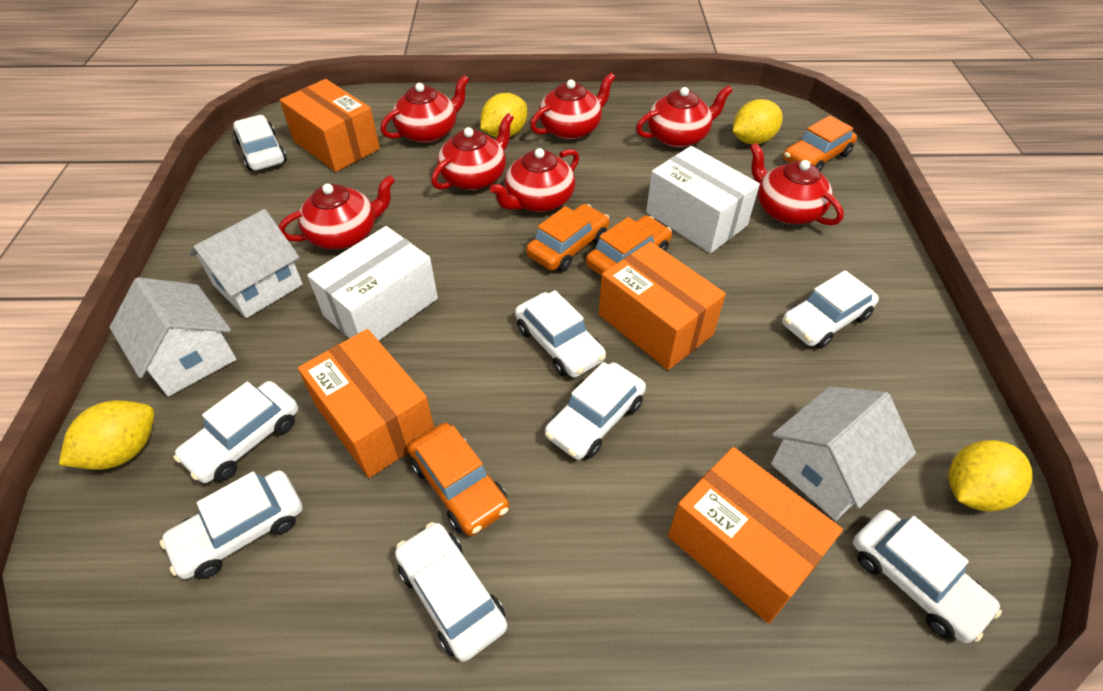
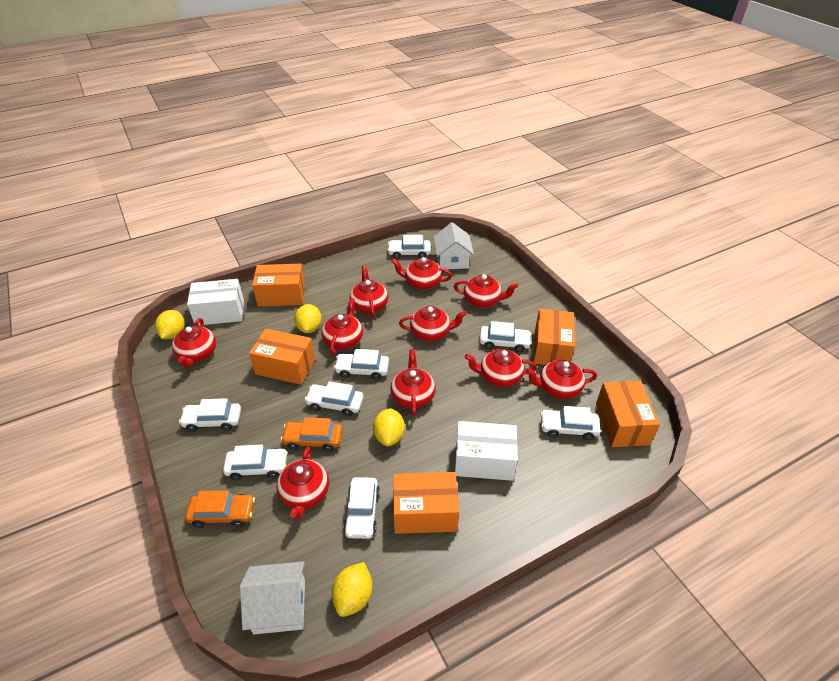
orange box: [280,79,380,172] [298,329,434,478] [599,242,726,370] [668,447,843,624] = 4 -> [249,329,315,385] [252,264,305,307] [393,472,459,534] [534,309,575,365] [596,381,660,447] = 5
orange car: [408,423,509,536] [526,204,610,272] [586,215,672,276] [783,115,857,171] = 4 -> [185,490,255,528] [281,417,343,452] = 2
red teapot: [278,175,395,249] [380,75,469,143] [431,113,514,190] [490,148,579,212] [530,73,616,140] [636,85,733,148] [750,143,844,225] = 7 -> [172,318,216,368] [276,447,329,519] [321,298,363,355] [350,266,389,318] [390,349,436,416] [391,257,452,290] [399,306,467,341] [453,274,518,308] [465,349,537,387] [525,360,597,399] = 10
white house: [109,277,236,397] [189,209,303,318] [771,387,916,520] = 3 -> [240,561,305,634] [433,222,474,269] = 2

